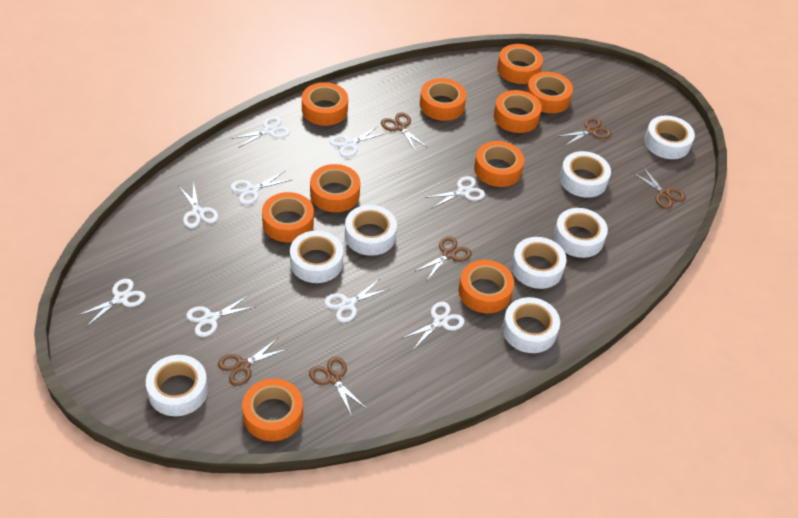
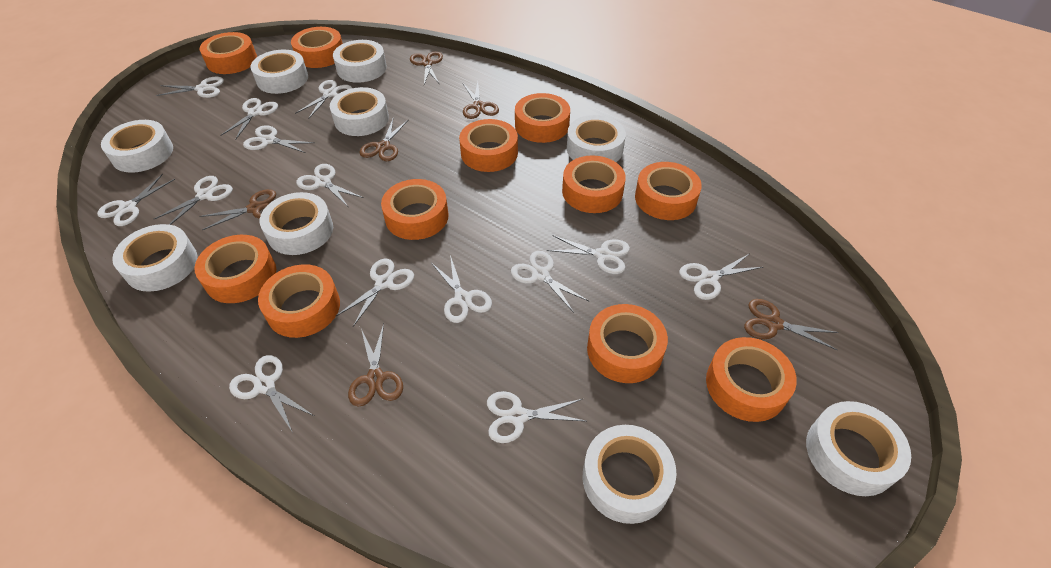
orange tape: [242,378,303,441] [262,192,314,242] [302,82,348,126] [310,164,360,212] [420,78,466,121] [459,260,514,313] [474,141,524,187] [494,90,542,133] [497,44,543,84] [527,72,573,113] = 10 -> [194,235,276,303] [200,32,257,74] [258,264,340,338] [291,27,343,68] [381,179,449,240] [459,119,518,172] [515,93,570,143] [562,155,626,213] [587,304,668,383] [635,162,702,220] [706,337,797,422] = 11
white scissors: [76,279,146,327] [178,181,218,228] [186,295,255,337] [230,171,291,205] [231,116,290,148] [324,280,389,322] [330,125,387,158] [401,302,465,350] [425,176,485,208] = 9 -> [97,174,175,226] [154,176,233,225] [156,77,224,98] [220,98,278,140] [229,355,314,433] [243,125,315,153] [295,80,352,119] [296,164,364,206] [336,259,414,327] [431,255,492,323] [487,391,586,443] [511,251,589,313] [547,235,630,274] [679,253,763,300] = 14
white tape: [146,355,208,416] [290,231,343,283] [345,205,397,256] [502,297,560,353] [511,237,567,289] [554,208,608,258] [560,151,611,198] [644,116,695,159] = 8 -> [101,120,173,173] [112,224,197,292] [251,49,308,94] [260,192,333,255] [330,87,389,136] [333,40,387,83] [567,115,626,162] [583,425,677,524] [806,401,911,496] = 9

